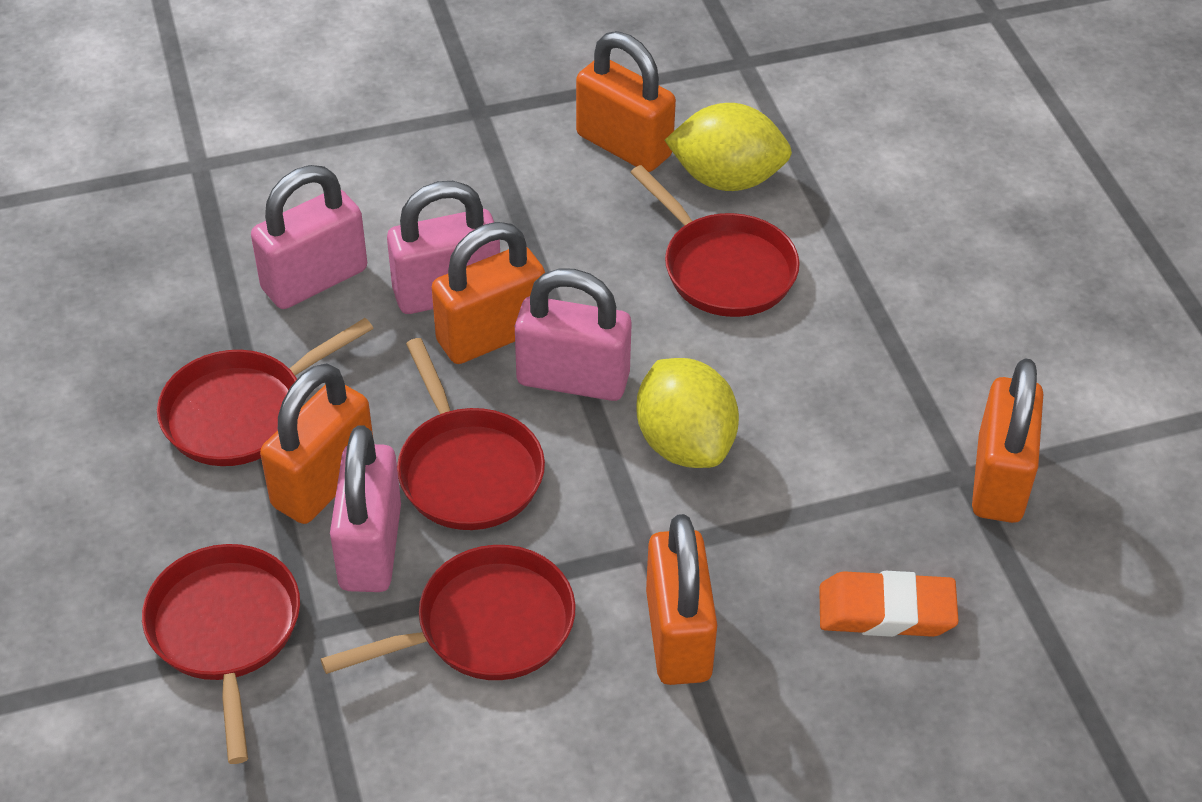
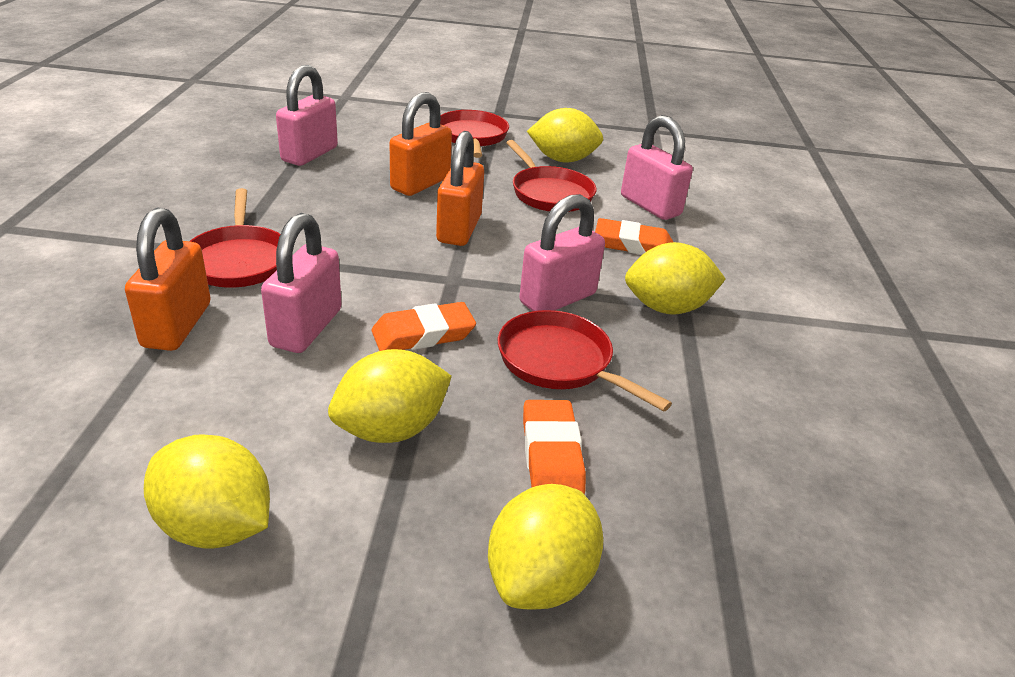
orange eraser: [819,571,959,637] = 1 -> [371,302,476,351] [523,400,586,495] [595,218,673,255] = 3
orange padlock: [260,363,373,524] [432,222,545,364] [576,31,676,172] [646,514,717,685] [972,359,1043,523] = 5 -> [125,207,211,351] [390,92,452,196] [436,131,484,246] = 3
red pan: [142,544,300,764] [157,318,373,466] [320,545,576,680] [397,338,545,530] [630,165,800,317] = 5 -> [189,188,280,288] [440,110,509,158] [498,310,672,411] [506,140,597,212] = 4
yellow lemon: [636,358,739,468] [664,103,792,191] = 2 -> [144,434,270,548] [328,349,452,443] [488,484,603,610] [527,108,603,162] [625,242,726,315] = 5

